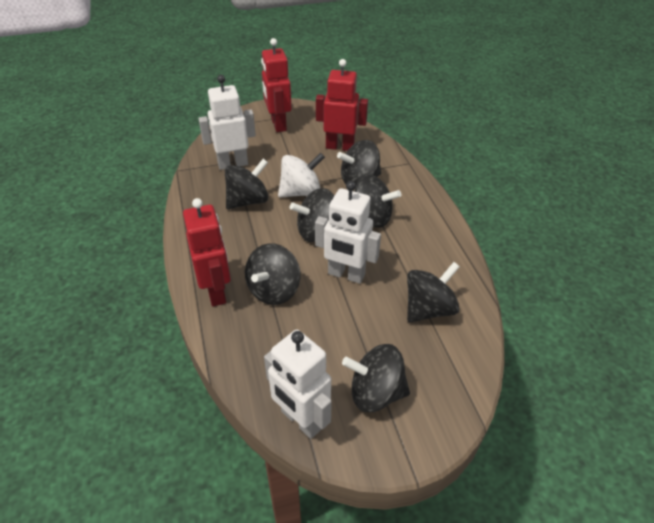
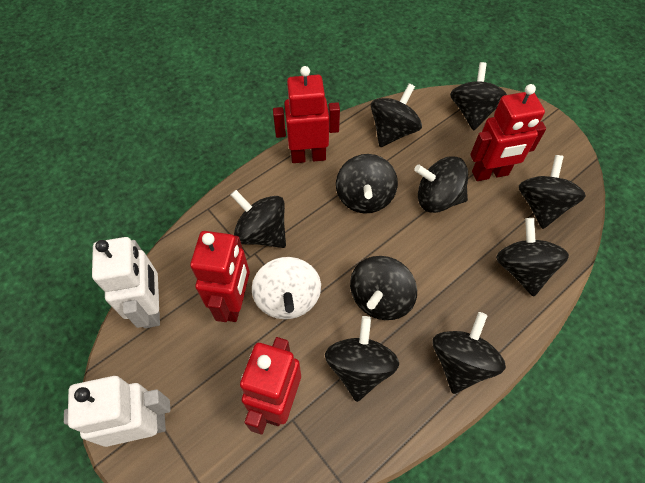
black spinning top: [225,159,268,209] [245,243,300,305] [290,188,334,242] [337,140,381,188] [342,344,410,412] [354,175,401,228] [407,262,460,322] = 7 -> [231,190,286,248] [325,316,399,402] [336,154,398,213] [350,256,417,320] [371,83,422,147] [414,156,468,213] [432,312,506,394] [450,62,507,131] [496,218,569,297] [519,155,586,229] = 10
red robot: [183,198,231,306] [261,38,292,132] [316,59,368,151] = 3 -> [190,231,250,322] [240,337,301,435] [273,66,340,163] [470,84,546,181] = 4
white robot: [198,75,256,170] [264,330,332,439] [315,181,381,284] = 3 -> [64,376,170,447] [92,237,160,328] = 2

